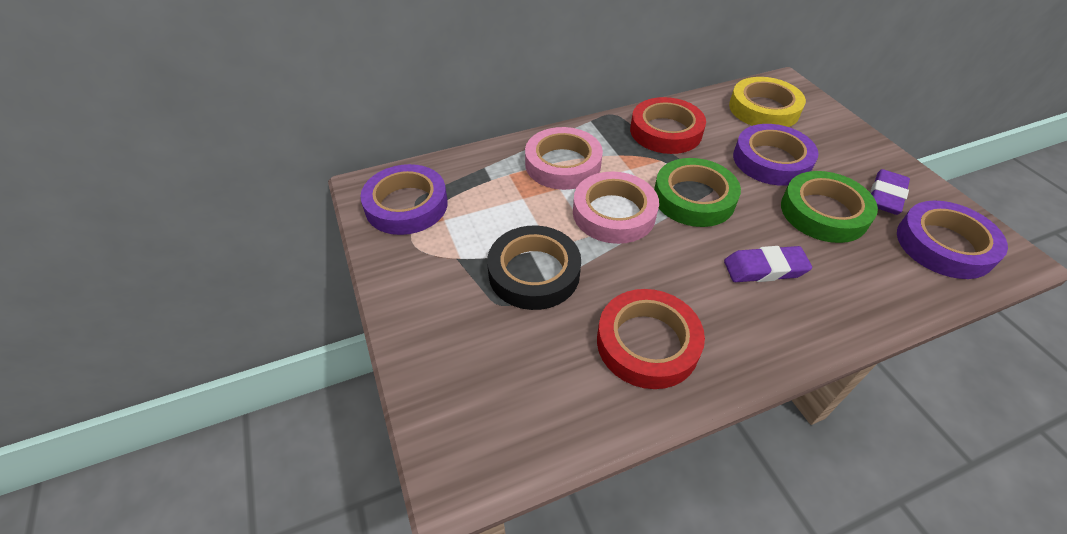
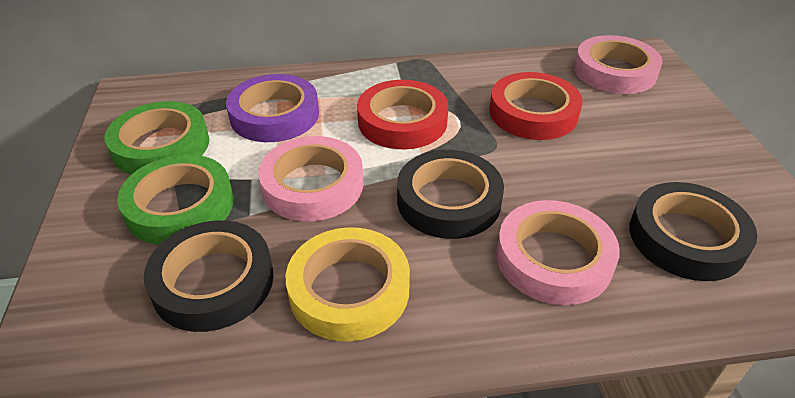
black tape: [487,226,581,310] = 1 -> [144,220,274,332] [397,150,504,239] [629,182,757,281] = 3
pink tape: [525,127,603,190] [573,172,659,244] = 2 -> [258,136,363,221] [496,200,620,305] [574,35,662,94] = 3
purple eraser: [724,246,812,282] [870,169,910,215] = 2 -> none = 0
purple tape: [360,164,448,235] [733,124,819,186] [897,201,1008,279] = 3 -> [226,74,319,142] = 1

